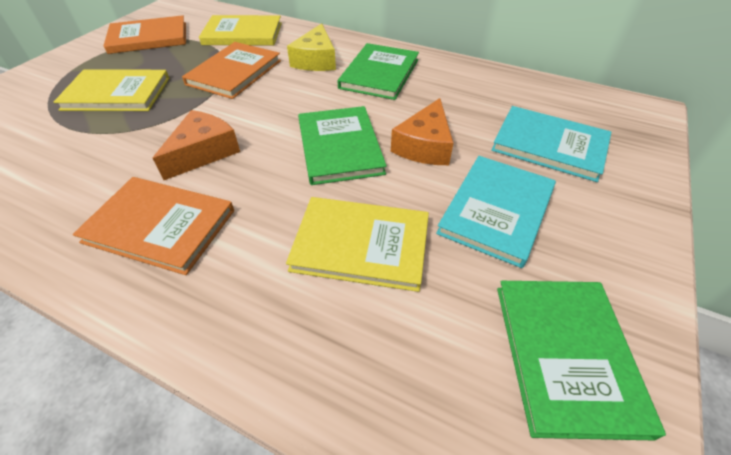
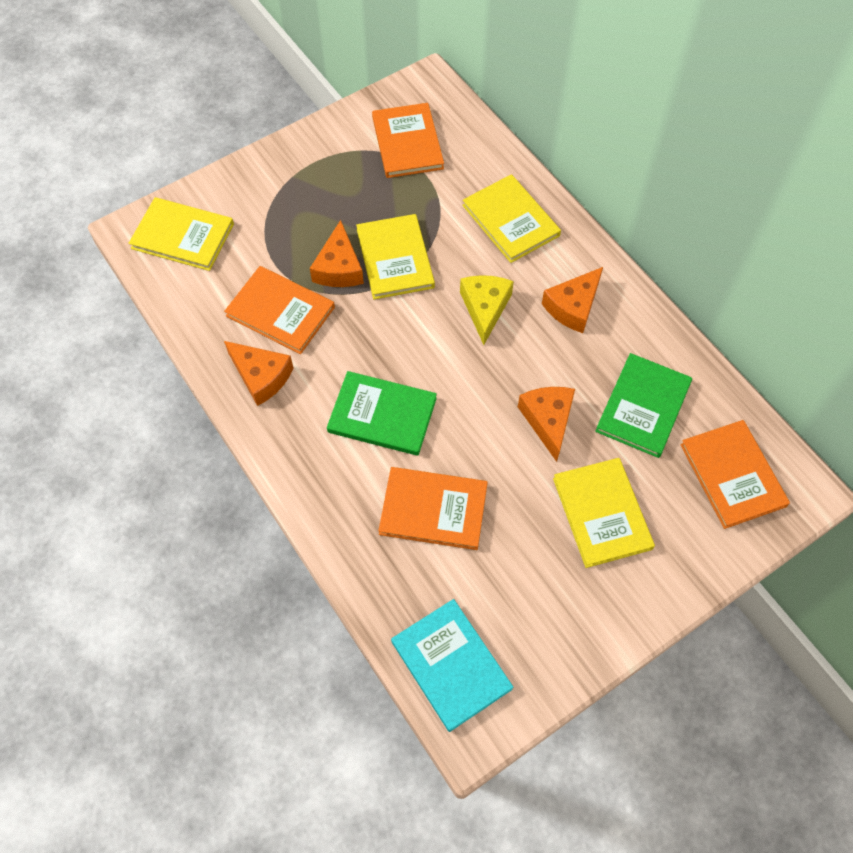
green book: [298,106,387,185] [338,43,419,100] [497,281,666,441] = 3 -> [327,371,437,456] [595,353,692,458] = 2
orange book: [73,177,234,275] [104,15,186,54] [182,42,281,99] = 3 -> [224,266,335,354] [372,103,444,178] [378,467,488,550] [680,420,790,529] = 4
orange cheese: [153,110,240,180] [391,98,454,165] = 2 -> [224,341,293,406] [310,220,364,287] [518,387,575,462] [542,267,603,333] = 4
turquoise book: [436,156,556,268] [491,106,611,182] = 2 -> [391,599,513,732] = 1
yellow book: [54,69,169,111] [199,15,282,46] [286,197,429,292] = 3 -> [129,197,234,271] [356,214,435,299] [462,174,561,263] [553,458,655,568] = 4

